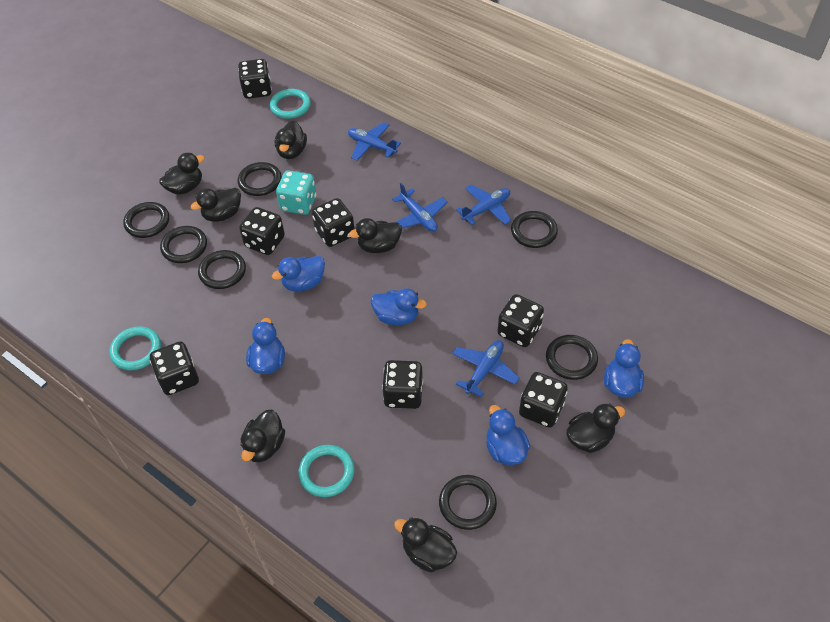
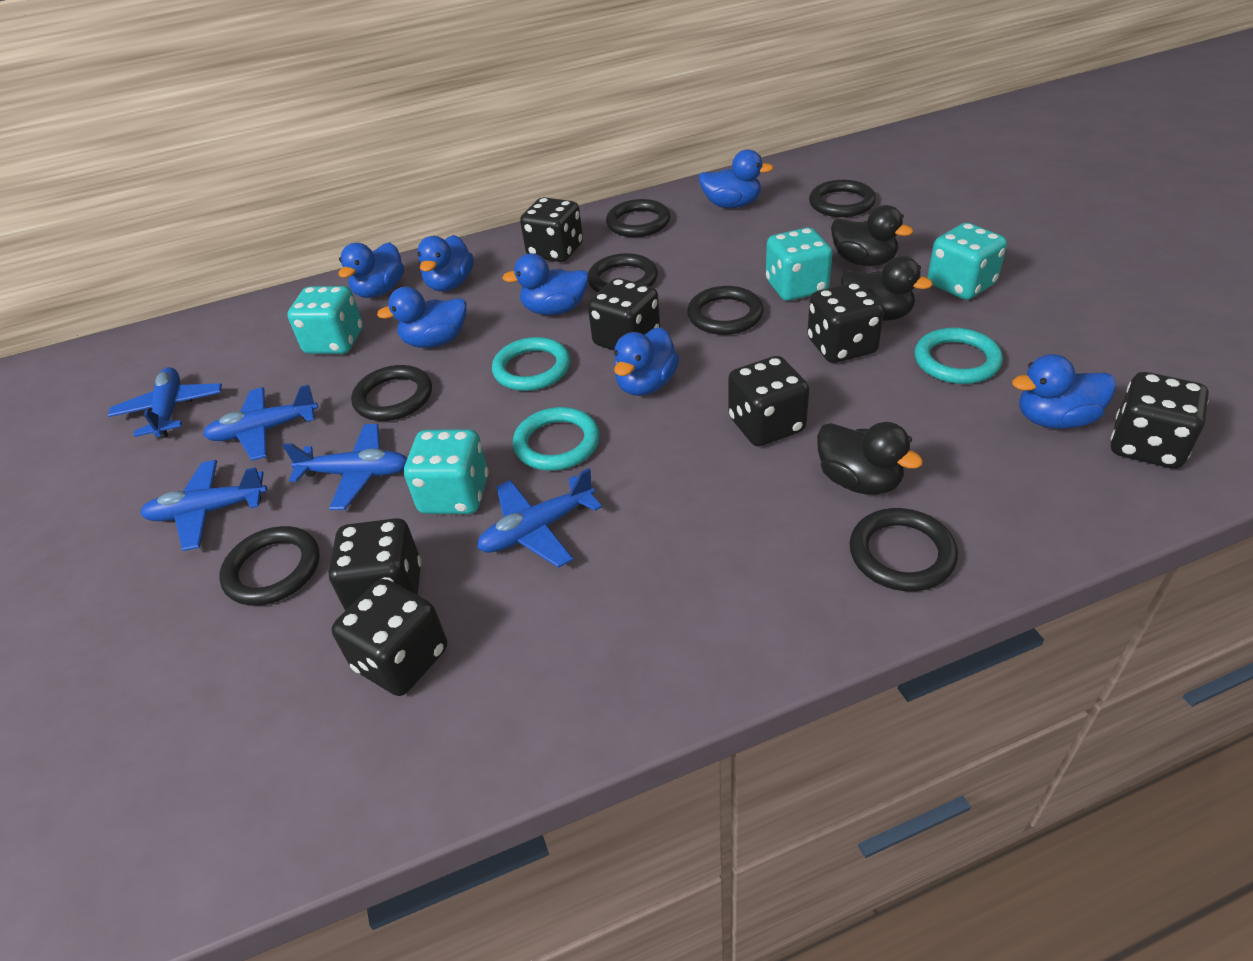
black duck: [159,153,205,195] [190,188,241,222] [240,410,285,462] [275,121,307,159] [349,218,402,253] [394,517,457,572] [566,403,625,453] = 7 -> [817,422,923,495] [831,205,913,266] [841,256,933,321] = 3
blue duck: [246,318,285,374] [272,256,325,292] [371,288,427,325] [486,405,530,465] [604,339,644,398] = 5 -> [339,242,404,298] [377,287,466,348] [417,235,474,291] [502,253,589,315] [614,327,679,396] [699,149,774,208] [1012,354,1116,429] = 7
blue plane: [348,122,401,161] [392,183,447,232] [452,340,520,397] [456,185,511,225] = 4 -> [108,367,222,438] [140,460,268,551] [203,385,319,461] [283,424,407,510] [477,468,602,568] = 5
turquoise dice: [276,170,316,215] = 1 -> [287,286,363,354] [404,429,488,514] [766,227,833,301] [928,223,1007,300] = 4

